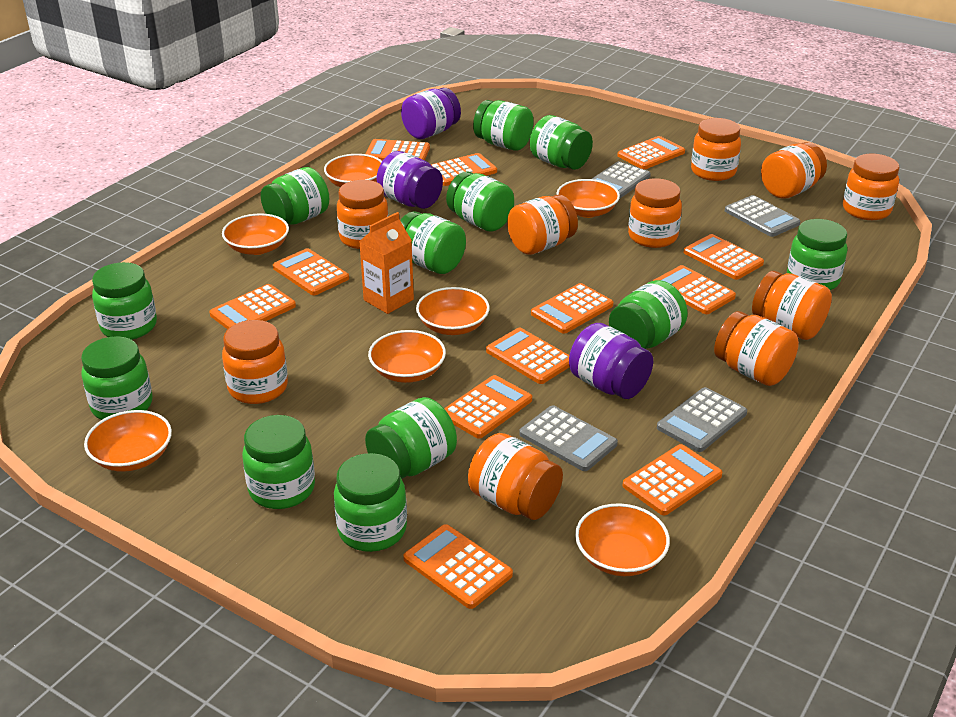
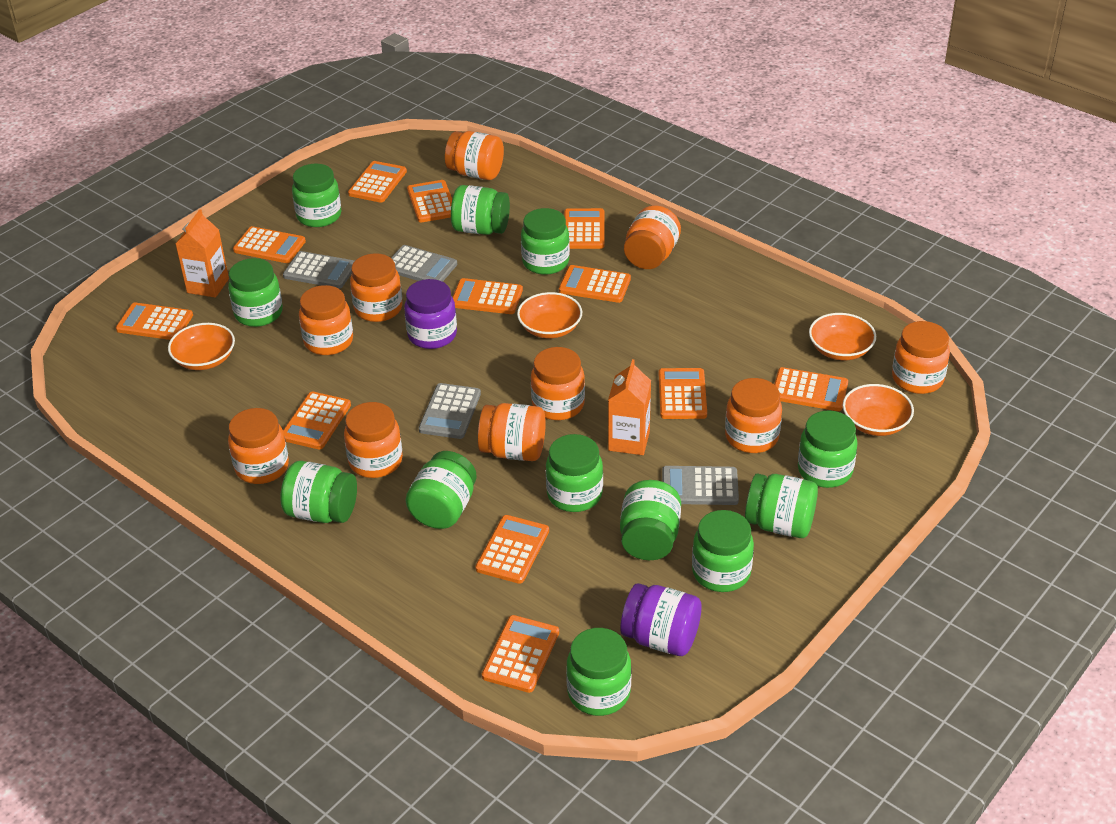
orange bowl: [84,410,172,472] [222,213,289,255] [324,154,382,187] [368,330,446,383] [416,287,490,335] [556,179,620,218] [575,503,670,576] = 7 -> [168,323,235,370] [517,292,582,338] [809,313,876,360] [843,384,914,436] = 4
orange carton: [359,212,414,314] = 1 -> [176,209,229,298] [608,359,651,455] = 2
purple jar: [377,151,443,209] [401,88,461,139] [569,323,653,399] = 3 -> [404,279,457,349] [620,583,702,656] = 2

